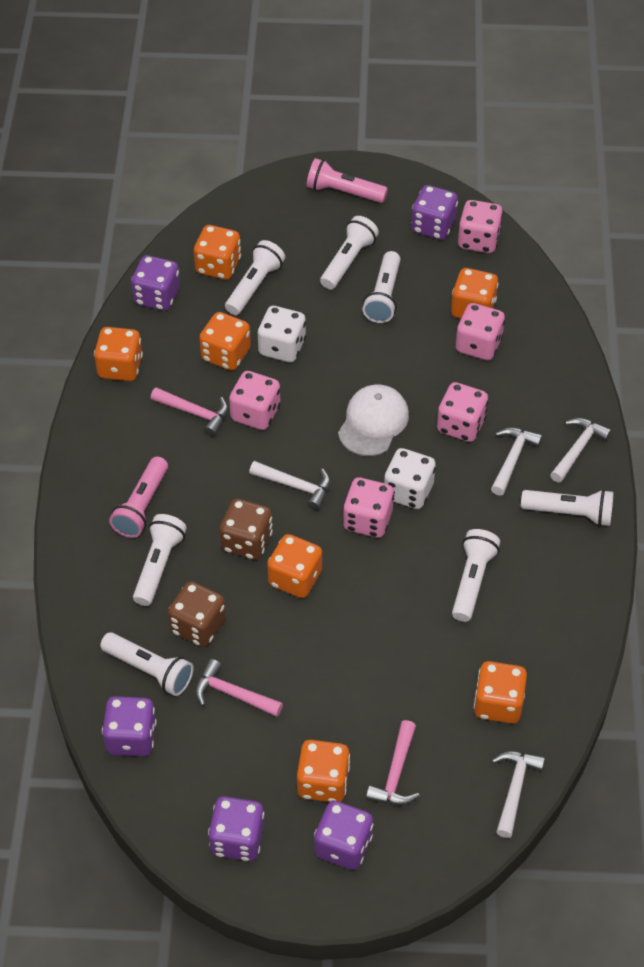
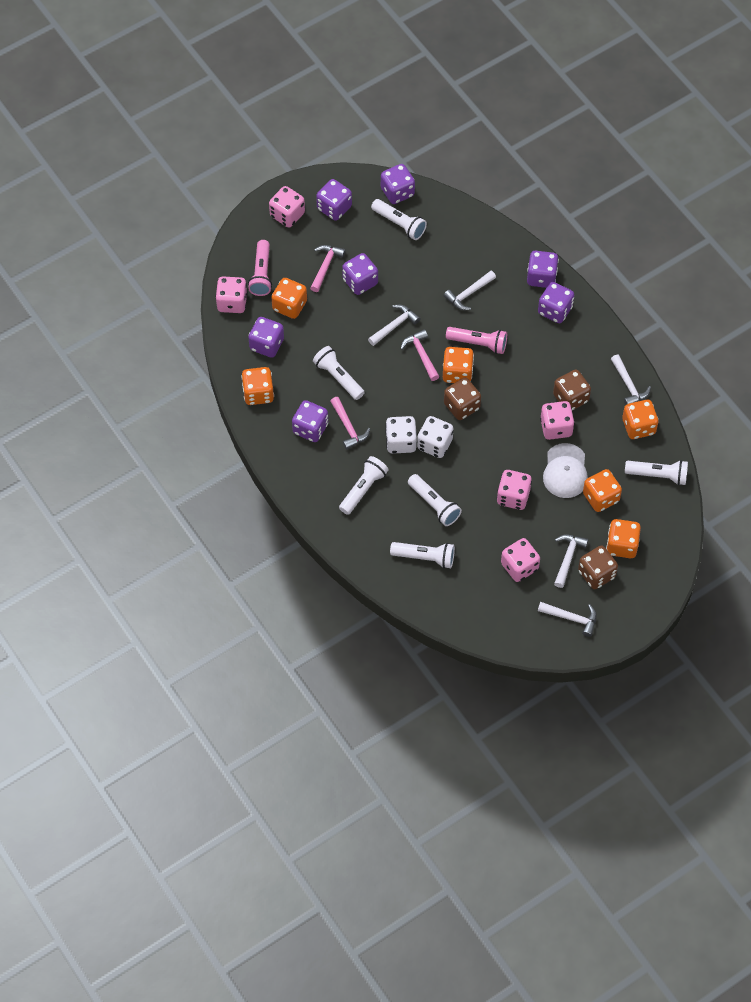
brown dice: [168,581,226,647] [219,499,273,560] = 2 -> [444,378,481,420] [553,370,591,410] [578,546,618,589] = 3
orange dice: [94,327,143,381] [194,225,241,280] [199,312,251,371] [267,534,322,598] [297,740,350,802] [451,268,499,319] [474,661,527,724] = 7 -> [241,367,274,405] [271,278,307,319] [443,347,474,383] [583,469,622,512] [606,519,641,558] [622,400,659,439] = 6
purple dice: [102,696,157,757] [131,255,180,311] [208,796,264,861] [314,801,373,870] [411,185,458,240] = 5 -> [248,317,284,358] [292,400,328,442] [316,179,352,221] [342,253,378,295] [381,164,415,204] [527,251,559,288] [538,282,574,323] = 7
white flashlight: [100,632,194,696] [133,514,187,606] [225,240,285,315] [320,216,379,289] [363,251,401,323] [452,529,500,622] [521,489,614,526] = 7 -> [313,346,365,400] [339,456,389,515] [371,199,427,240] [390,542,455,569] [408,474,462,526] [625,460,688,485] = 6
white hammer: [249,461,331,510] [491,427,542,496] [492,751,545,838] [550,418,612,483] = 4 -> [368,305,420,346] [443,271,496,310] [538,602,597,637] [554,534,589,588] [611,355,651,405] = 5

